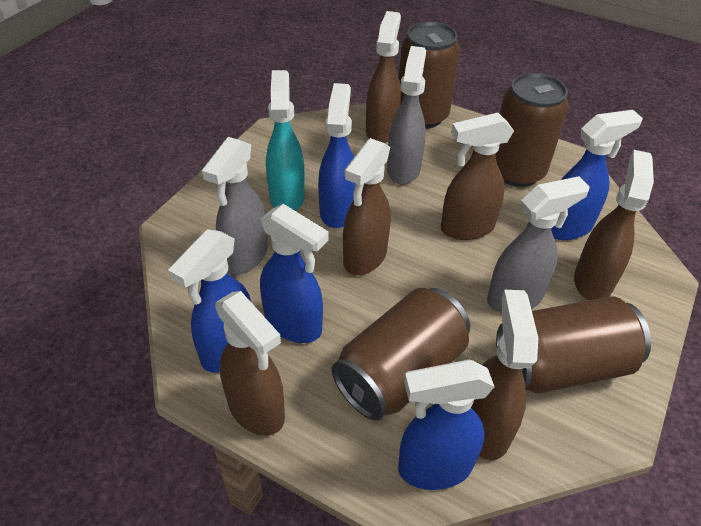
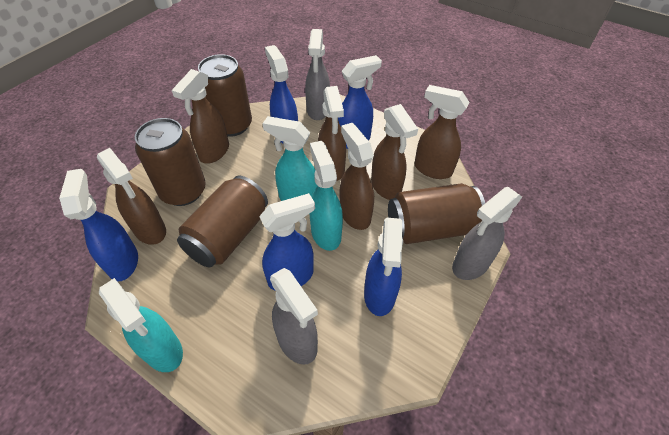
turquoise spray bottle: [266,70,305,211] = 1 -> [99,278,183,372] [262,116,317,201] [310,141,343,251] = 3

